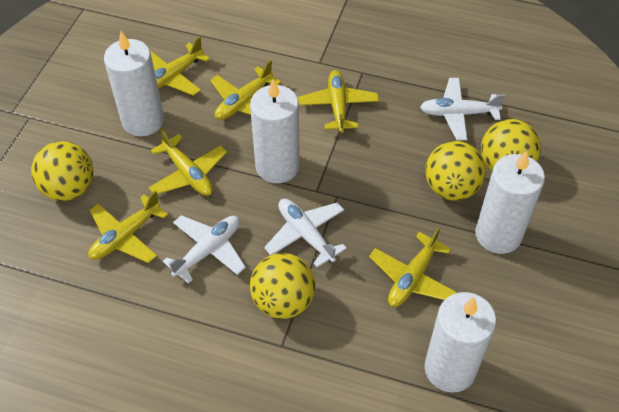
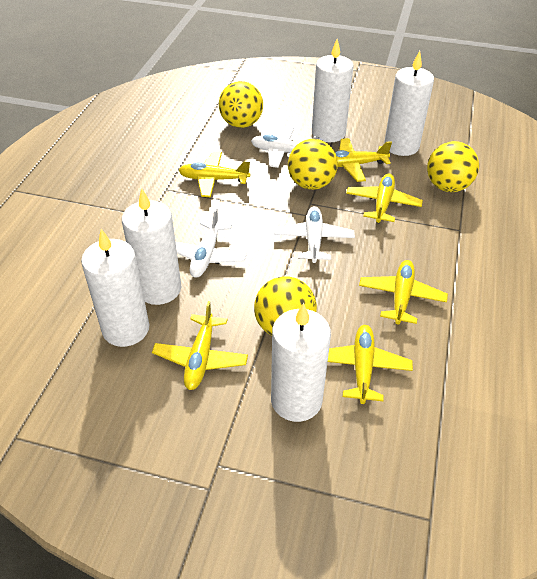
white candle: [104,31,164,136] [250,79,300,183] [424,292,496,392] [475,151,545,254] = 4 -> [81,229,149,347] [122,188,181,305] [271,303,331,422] [312,39,354,142] [384,51,434,156] = 5

